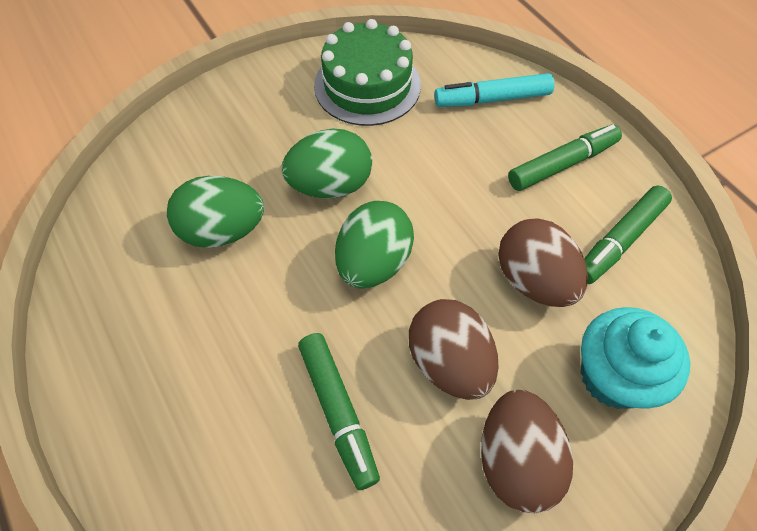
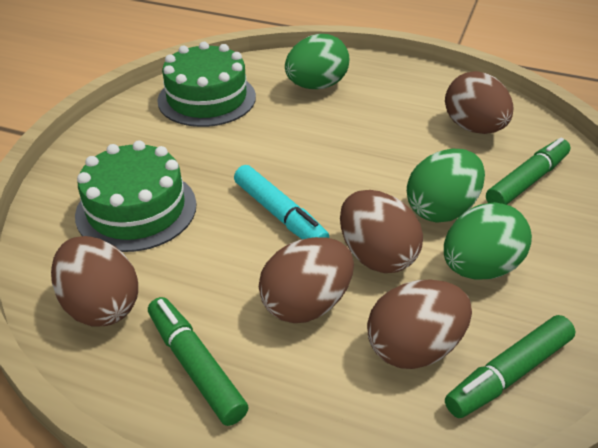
brown egg: [409,299,499,400] [481,390,573,513] [498,218,588,307] = 3 -> [51,236,138,326] [259,237,354,323] [340,190,423,273] [367,280,472,369] [445,71,514,134] = 5
green cake: [314,19,421,126] = 1 -> [75,140,197,252] [157,42,256,127] = 2
turquoise cupcake: [581,307,690,409] = 1 -> none = 0

